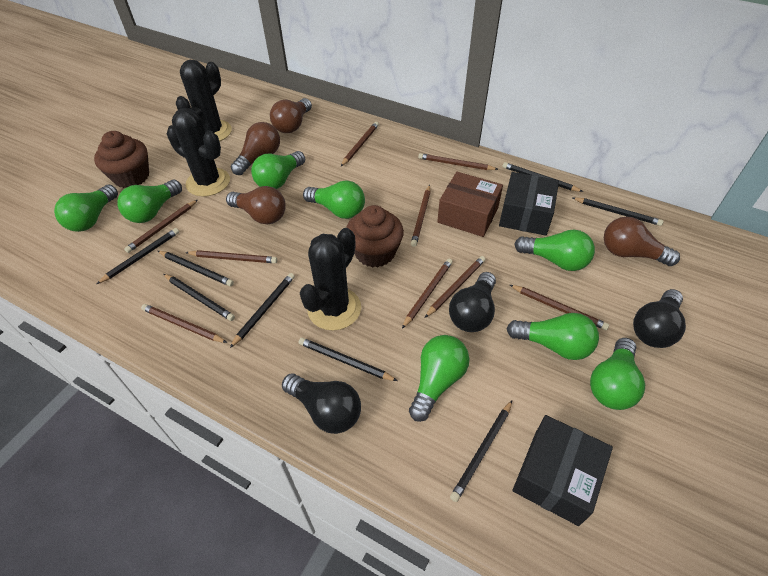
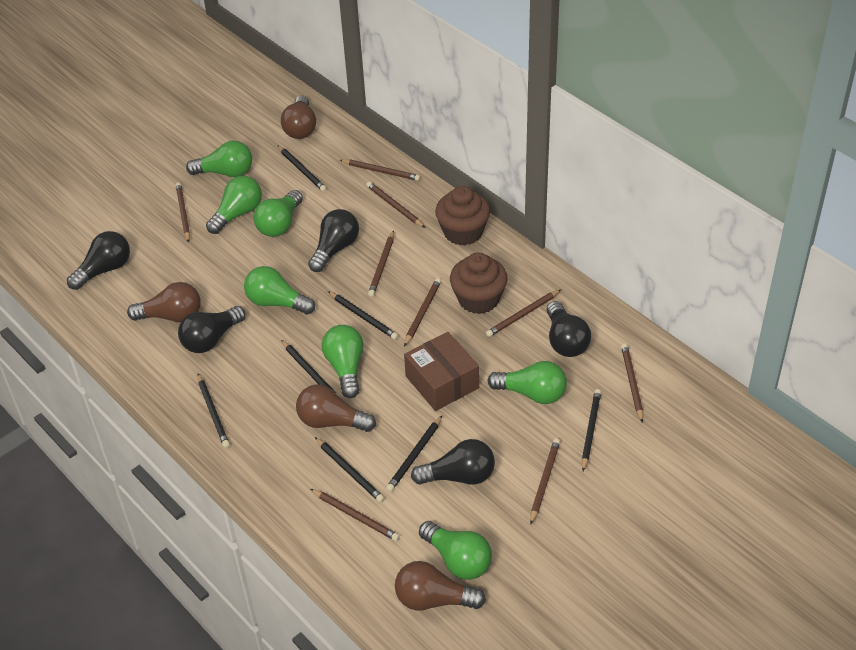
black box: [499,172,559,236] [512,415,613,526] = 2 -> none = 0
black cactus: [167,108,230,197] [176,60,232,141] [300,228,361,331] = 3 -> none = 0
black light bulb: [282,373,361,434] [449,272,496,332] [633,289,686,348] = 3 -> [67,231,130,290] [178,306,246,353] [308,209,359,272] [411,439,495,485] [546,301,591,357] = 5
black pencil: [97,228,179,284] [158,251,234,286] [163,274,235,321] [230,273,295,348] [299,338,397,381] [450,401,512,502] [502,162,583,192] [573,197,663,226] = 8 -> [198,374,230,448] [277,145,327,192] [281,340,339,396] [315,437,384,502] [328,291,398,340] [386,416,442,492] [582,389,601,471] = 7
green light bulb: [54,185,118,232] [117,180,182,223] [251,151,305,189] [303,180,365,219] [409,335,469,422] [506,313,599,360] [514,229,595,271] [590,338,645,410] = 8 -> [186,140,252,177] [206,176,262,234] [244,266,315,315] [253,190,303,237] [321,325,364,398] [419,521,492,580] [487,361,567,404] = 7

